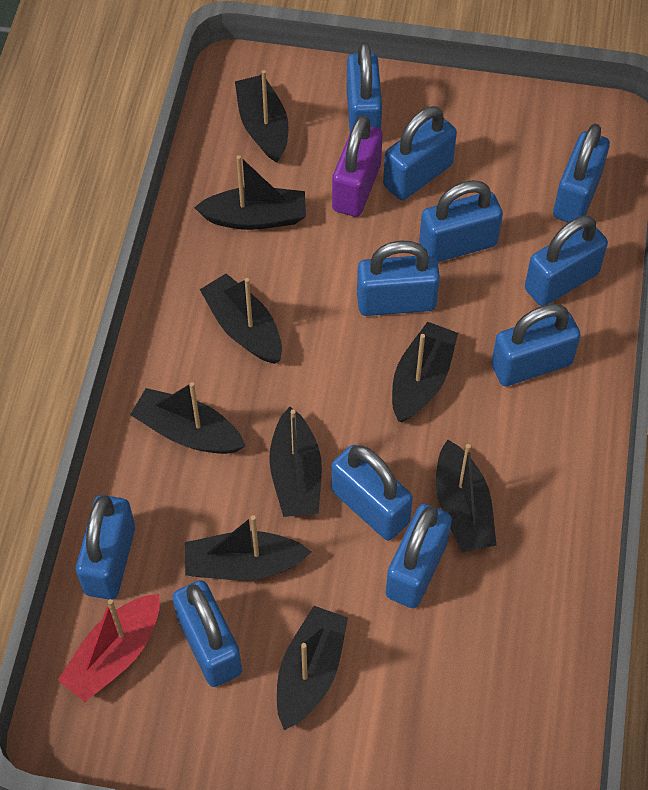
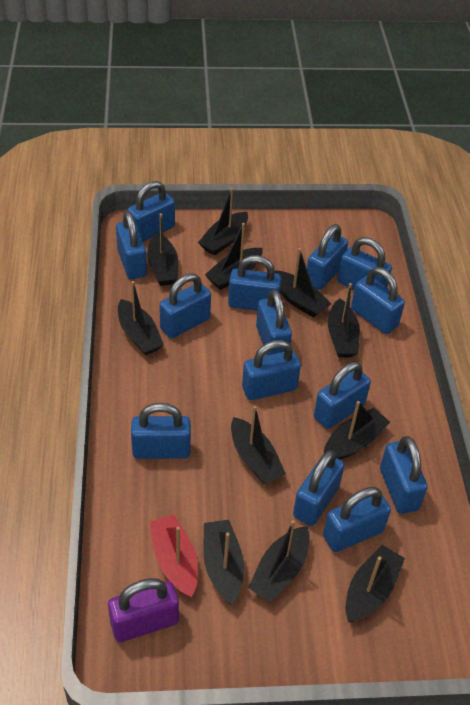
black boat: [130,382,245,454] [185,515,311,580] [194,155,306,230] [200,274,282,364] [235,70,288,163] [269,407,322,517] [277,606,348,730] [392,322,458,422] [436,440,497,552] = 9 -> [118,281,164,355] [147,213,178,286] [198,188,248,255] [203,520,244,605] [205,223,263,290] [231,406,286,484] [248,520,310,602] [275,248,331,318] [324,401,390,460] [328,283,360,357] [345,545,405,622] = 11
blue padlock: [76,495,135,599] [172,580,242,687] [331,445,413,541] [346,42,382,132] [357,240,440,316] [383,106,457,200] [386,504,452,608] [419,180,503,262] [491,304,581,386] [525,216,608,306] [553,124,610,223] = 11 -> [116,211,147,279] [127,181,175,242] [131,403,191,459] [159,273,211,338] [228,255,281,311] [242,340,301,400] [256,289,292,355] [293,450,345,526] [307,224,348,290] [314,362,371,429] [323,487,391,552] [337,237,392,290] [351,267,405,334] [380,436,428,514] = 14

